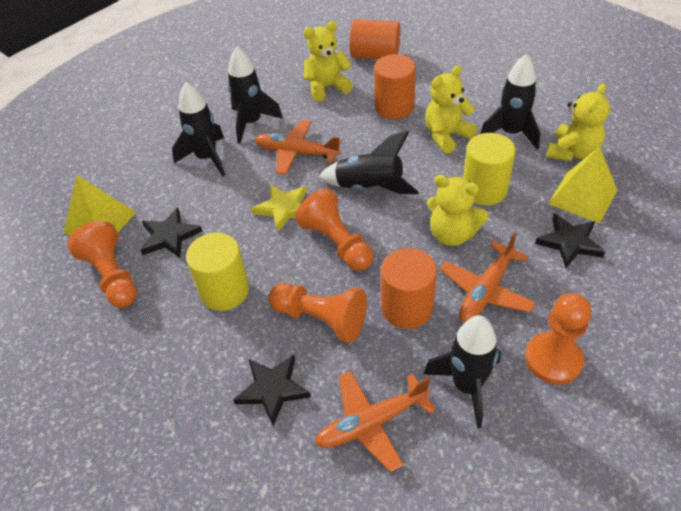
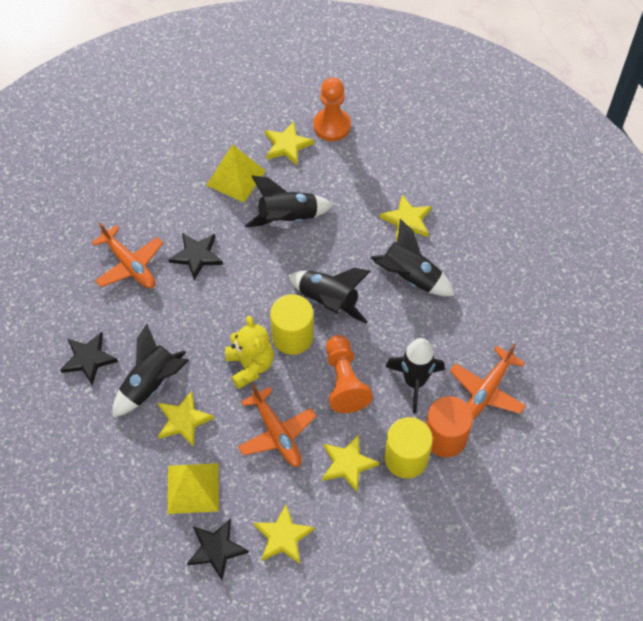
orange cylinder: [349,19,400,60] [374,54,416,119] [381,248,437,329] = 3 -> [426,396,473,457] = 1
orange pawn: [68,221,137,308] [269,283,367,343] [295,188,374,271] [525,293,592,385] = 4 -> [313,77,351,141] [326,335,373,413] = 2
yellow star: [251,184,307,232] = 1 -> [158,391,214,447] [254,505,315,564] [265,121,314,165] [322,434,380,492] [380,195,432,242] = 5
yellow teddy bear: [304,21,353,101] [425,65,477,154] [427,175,489,246] [547,83,610,161] = 4 -> [225,316,274,389] = 1

